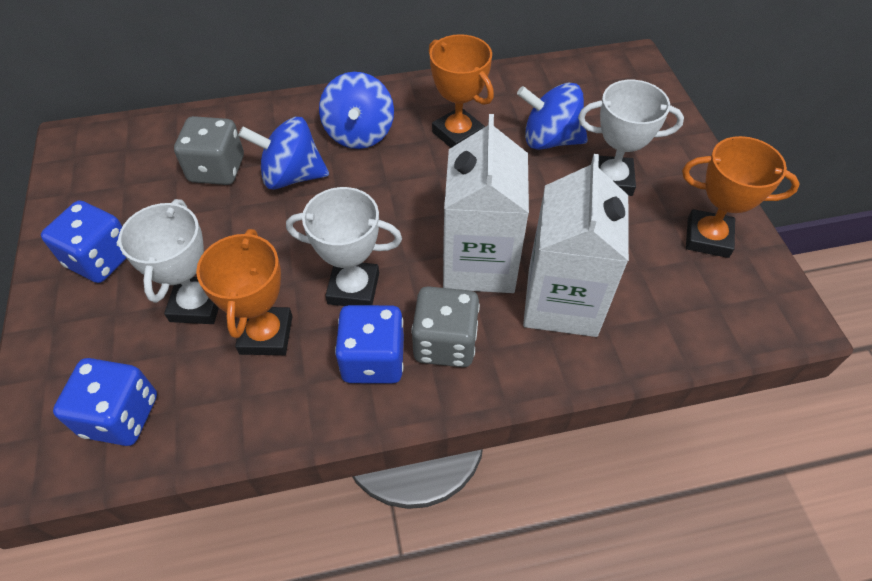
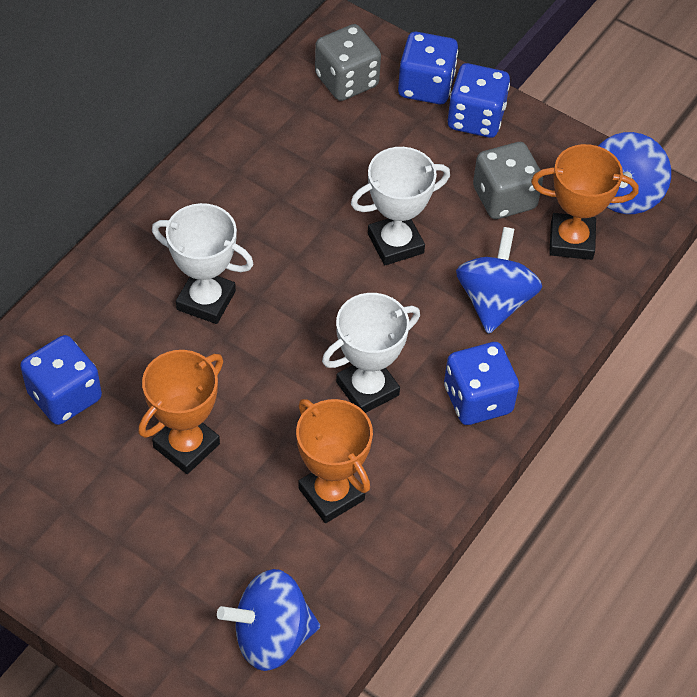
blue dice: [41,200,127,283] [53,358,157,446] [335,305,404,384] = 3 -> [20,335,102,425] [398,32,458,104] [444,342,519,425] [448,63,510,138] = 4
white carton: [443,114,529,293] [523,154,629,337] = 2 -> none = 0

